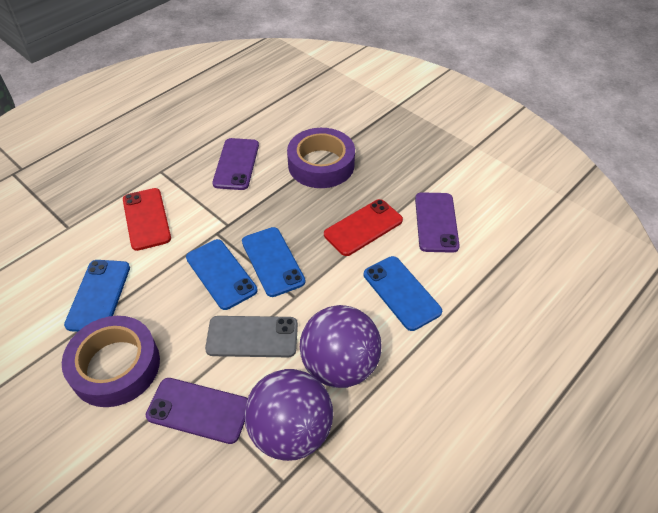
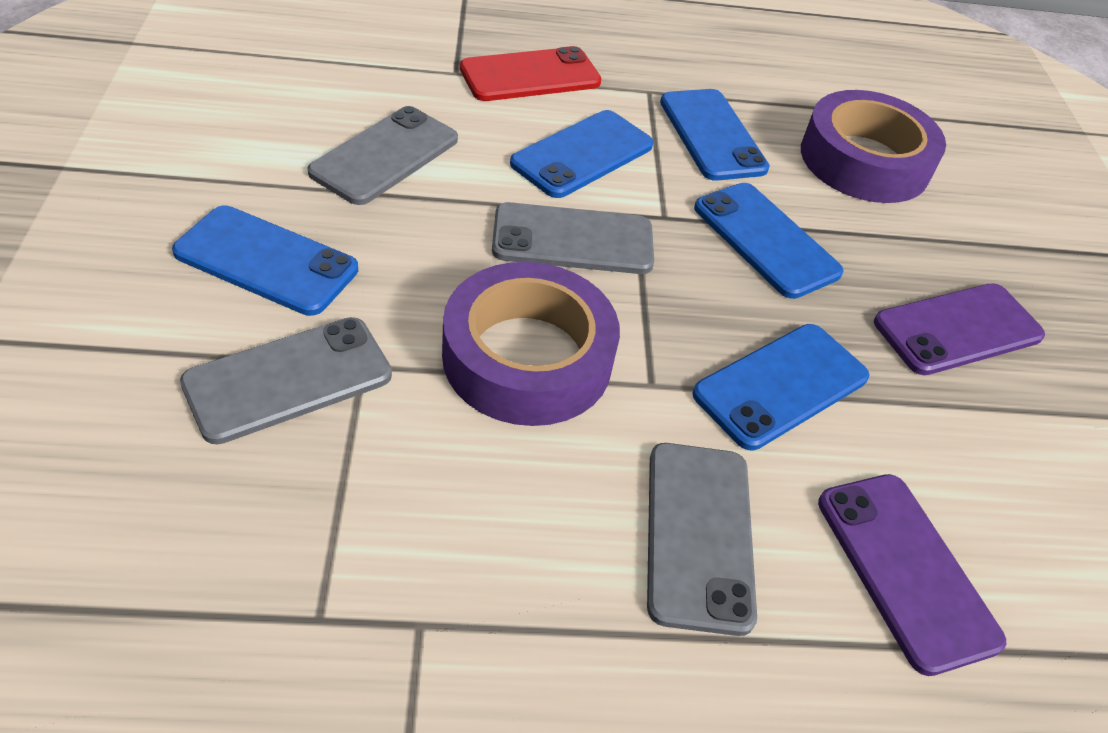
blue phone: [64,260,130,332] [186,239,258,310] [242,227,305,297] [364,256,442,331] = 4 -> [172,205,358,316] [510,110,654,198] [660,89,770,181] [692,324,870,450] [694,183,844,299] = 5
grey phone: [205,316,298,357] = 1 -> [180,317,392,445] [307,106,458,205] [492,202,654,274] [647,443,757,636] = 4
purple ball: [244,369,333,461] [300,305,382,388] = 2 -> none = 0
purple phone: [146,378,248,444] [212,138,259,190] [415,192,460,253] = 3 -> [818,474,1006,676] [874,284,1045,375] = 2
red phone: [123,188,171,251] [324,199,403,256] = 2 -> [460,46,601,101] = 1

